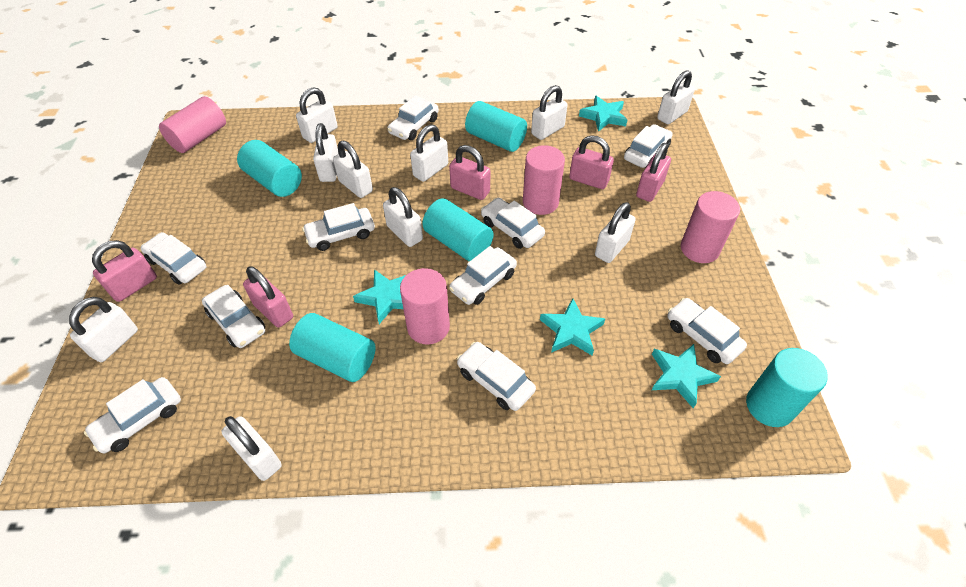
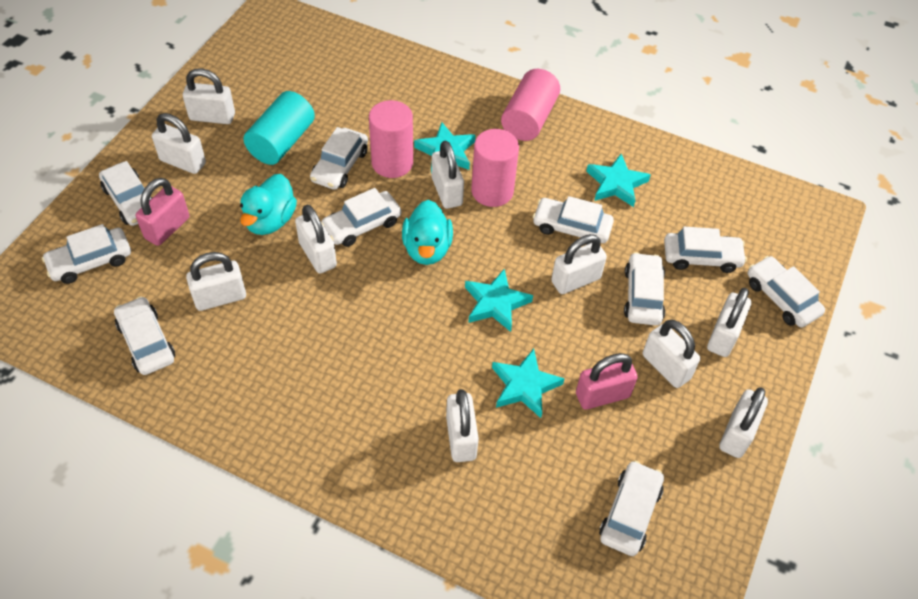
pink cylinder: [159,96,226,153] [400,268,450,345] [523,145,565,215] [681,191,740,263] = 4 -> [369,100,413,178] [471,129,519,207] [501,69,560,141] = 3
pink padlock: [92,240,157,302] [243,266,293,327] [449,145,490,200] [569,135,614,189] [636,143,671,202] = 5 -> [136,178,189,246] [576,353,638,410] = 2
turquoise cylinder: [237,140,302,197] [289,313,376,382] [422,198,493,262] [465,101,527,152] [746,348,828,427] = 5 -> [243,91,315,165] = 1
turquoise duck: none = 0 -> [240,174,297,235] [402,200,453,265] = 2

